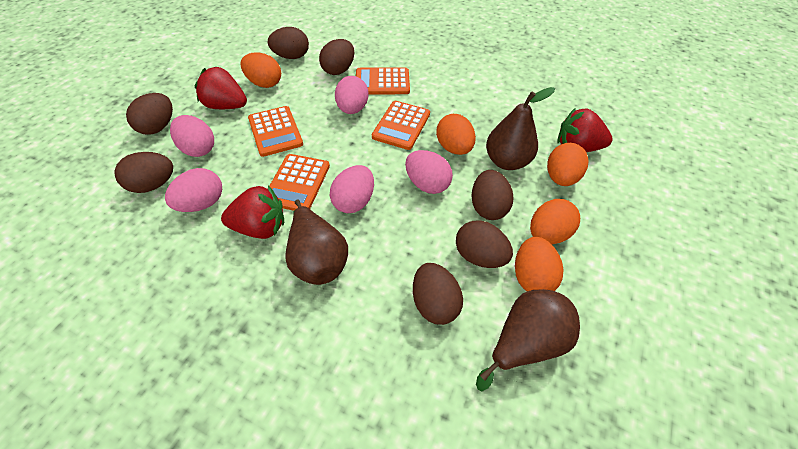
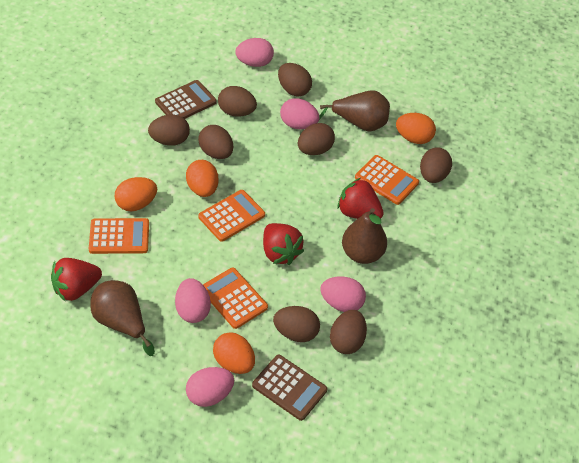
brown calculator: none = 0 -> [155,80,217,119] [252,355,327,421] = 2
brown egg: [114,152,173,193] [126,93,173,135] [268,27,309,59] [319,39,354,75] [413,263,463,325] [456,220,513,268] [471,170,513,220] = 7 -> [148,114,190,146] [198,125,233,159] [218,86,257,117] [273,306,320,342] [278,63,312,97] [298,123,335,155] [330,310,367,354] [420,147,452,183] = 8
orange egg: [240,52,281,88] [436,114,476,155] [515,237,564,291] [530,199,580,244] [547,143,589,186] = 5 -> [114,177,157,211] [186,160,219,197] [213,332,255,374] [396,113,436,144] = 4

